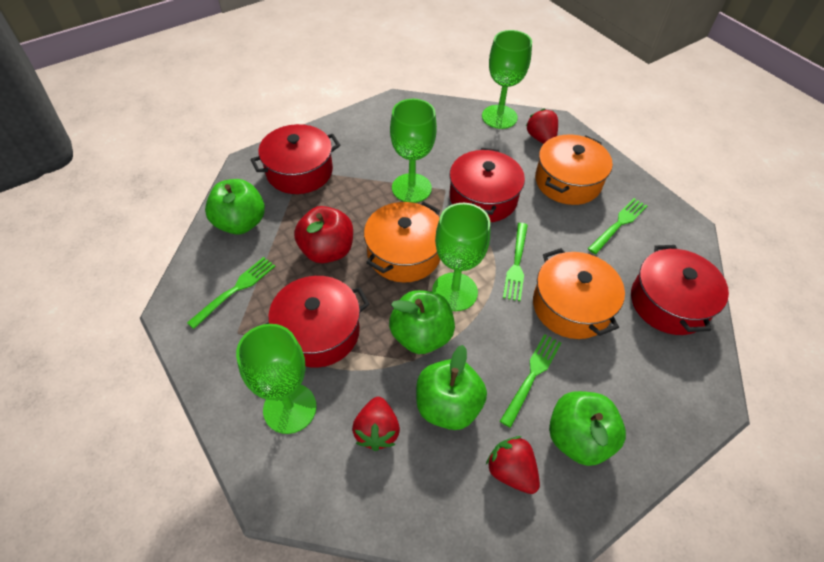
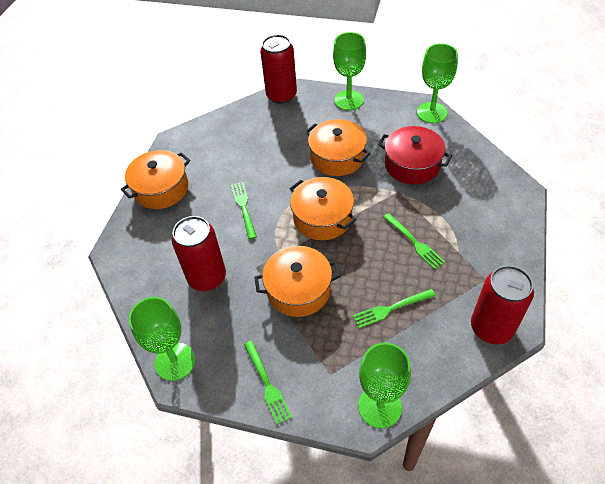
green apple: [205,179,265,234] [389,290,455,354] [416,345,487,430] [549,391,626,466] = 4 -> none = 0
orange pot: [364,202,440,283] [533,248,625,339] [535,135,613,205] = 3 -> [121,150,190,209] [254,246,341,317] [289,177,357,240] [305,119,371,176] = 4
red apple: [294,206,353,263] = 1 -> none = 0
red can: none = 0 -> [172,216,226,291] [260,35,297,104] [471,265,534,344] = 3
red pot: [250,124,340,194] [266,276,370,368] [449,148,525,222] [631,245,729,335] = 4 -> [378,126,452,184] = 1
red strawberry: [352,397,400,451] [486,436,540,494] [526,109,558,144] = 3 -> none = 0

